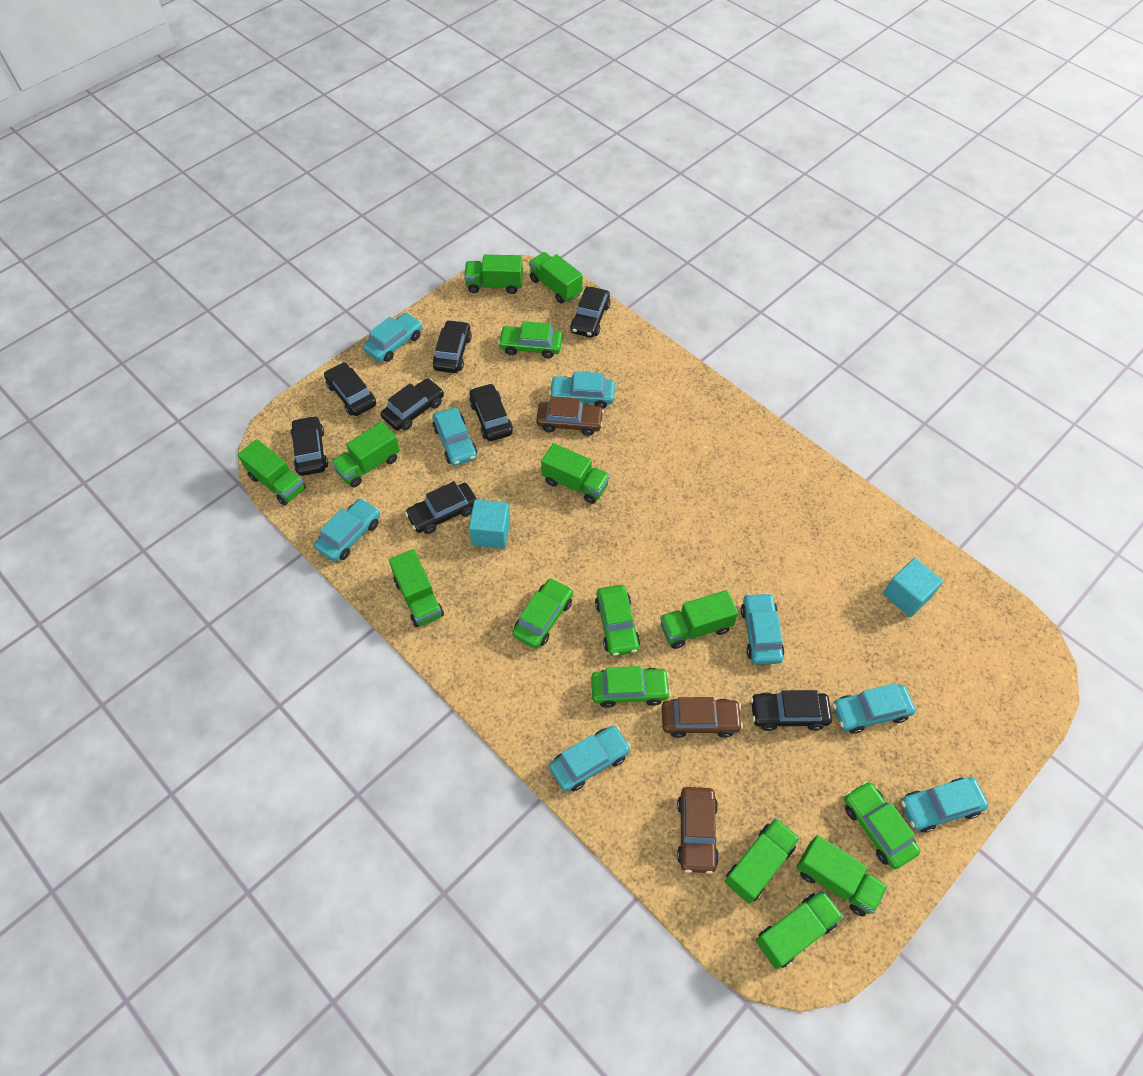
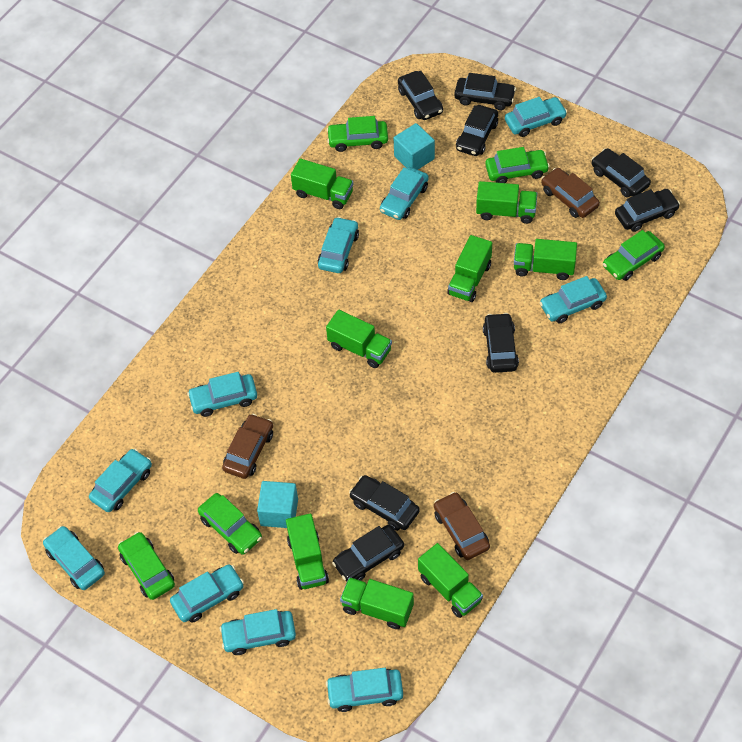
green truck: [238,439,306,506] [331,422,400,487] [389,549,444,627] [464,255,523,294] [529,252,583,304] [541,443,610,504] [660,590,738,649] [725,818,800,904] [756,890,843,969] [796,835,888,917] = 10 -> [286,514,329,590] [291,158,353,209] [326,310,392,368] [340,577,414,629] [418,543,483,618] [447,235,492,302] [476,181,537,224] [514,239,577,280] = 8
turquoise car: [314,498,380,562] [363,313,422,362] [433,407,477,466] [549,371,615,409] [549,725,631,791] [741,593,784,665] [833,683,916,734] [901,777,989,832] = 8 -> [43,526,105,590] [89,449,152,512] [170,564,244,623] [187,372,257,417] [219,609,296,655] [318,217,359,273] [326,668,403,712] [380,167,429,220] [505,97,567,137] [539,276,607,323] = 10

